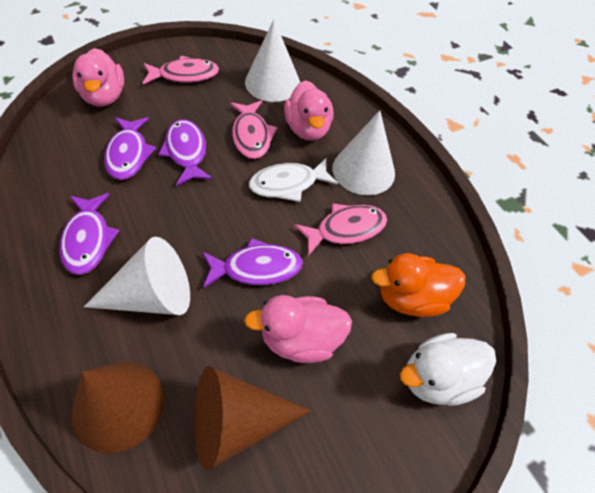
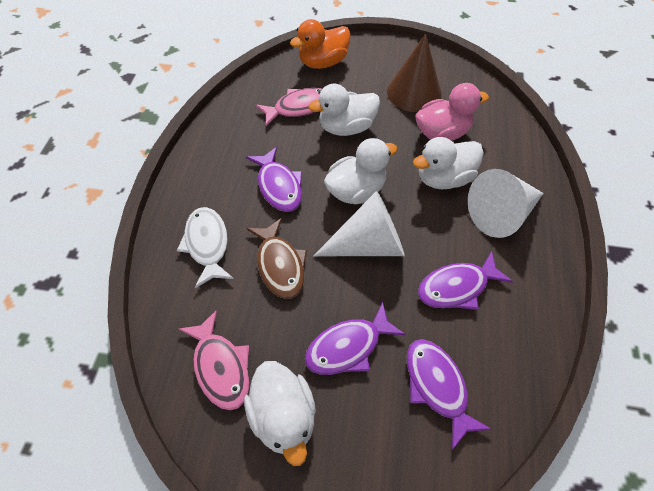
brown cone: [72,362,164,453] [194,366,311,470] = 2 -> [387,33,442,112] = 1
brown fish: none = 0 -> [247,218,307,299] = 1
pink duck: [72,48,124,107] [244,295,352,363] [284,80,333,141] = 3 -> [415,83,489,141] = 1
pink fish: [143,55,219,84] [230,100,278,159] [294,203,387,256] = 3 -> [179,310,250,410] [256,88,322,126] = 2
white cone: [84,237,190,315] [245,19,300,102] [332,110,395,195] = 3 -> [314,191,405,256] [468,169,544,238] = 2
white duck: [400,333,496,406] = 1 -> [244,361,316,466] [308,84,380,136] [324,138,397,204] [413,137,484,189] = 4

